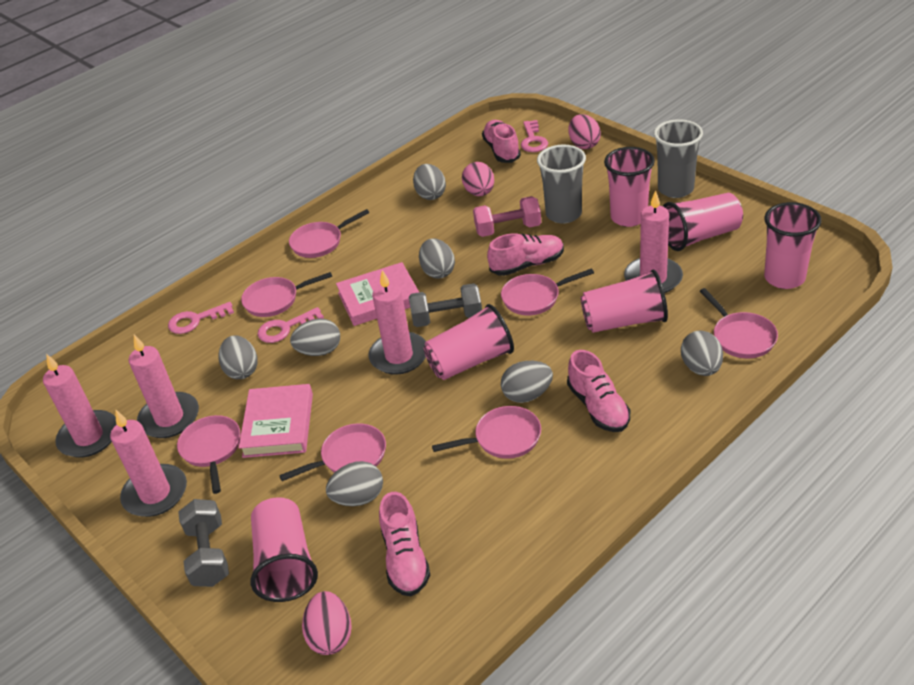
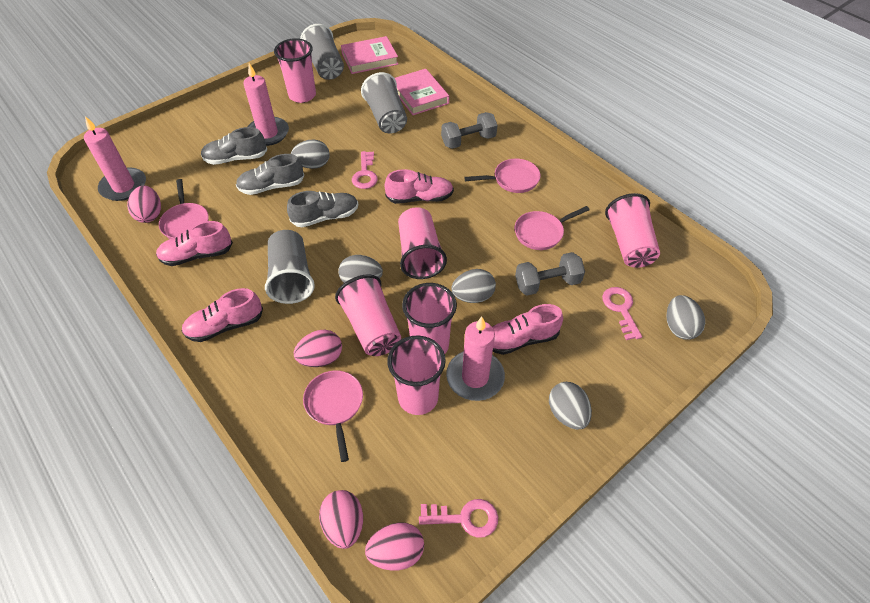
grey cup: [537,145,586,224] [654,119,703,198] = 2 -> [265,230,315,304] [300,24,344,80] [361,72,407,133] = 3
grey egg: [218,336,258,379] [290,318,340,356] [326,461,383,506] [413,164,446,200] [419,238,455,279] [501,361,553,403] [681,331,723,376] = 7 -> [291,140,330,169] [338,255,383,283] [451,269,496,303] [549,382,592,430] [666,295,705,340] = 5
grey shoe: none = 0 -> [201,127,267,165] [236,154,304,195] [287,191,358,227] = 3
pink candle: [43,354,117,458] [110,410,187,517] [129,335,199,438] [369,270,426,375] [624,191,683,293] = 5 -> [84,116,146,201] [243,63,289,146] [446,317,505,401] = 3
pink dumbbell: [473,196,541,237] = 1 -> none = 0
pink egg: [302,591,352,655] [462,162,494,196] [569,114,601,149] = 3 -> [127,186,161,223] [294,330,342,367] [319,490,363,549] [365,522,424,571] = 4
pink pan: [177,415,240,494] [241,272,332,317] [279,423,386,481] [289,209,369,258] [432,406,541,459] [501,269,594,315] [699,288,778,358] = 7 -> [159,179,209,239] [303,371,363,462] [464,158,541,193] [515,206,590,250] = 4

